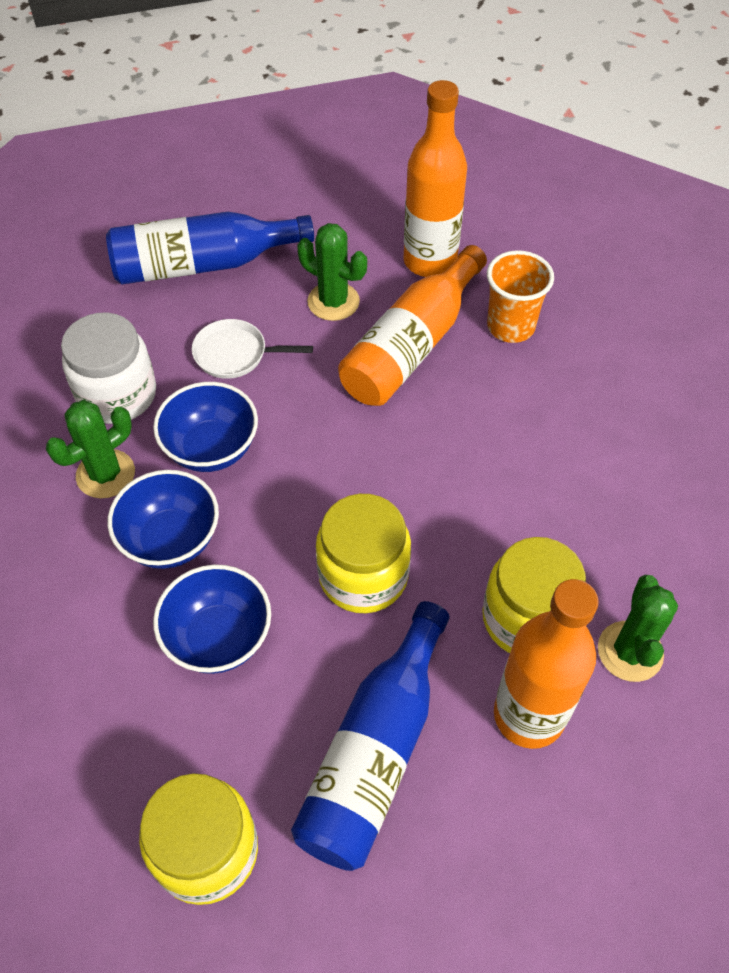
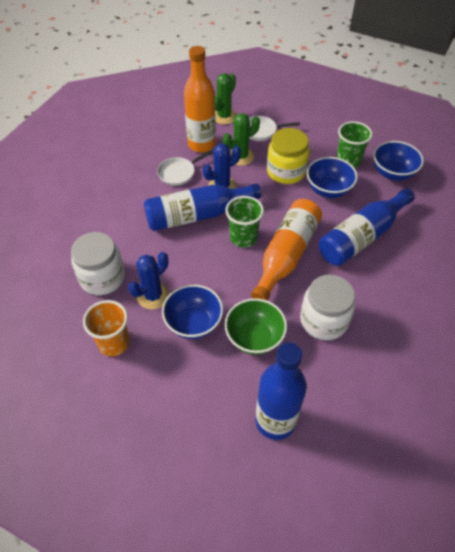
blue bottle: [106,212,314,284] [291,601,450,871] = 2 -> [144,183,261,231] [256,342,307,440] [319,188,415,266] = 3
blue cactus: none = 0 -> [128,252,170,310] [203,143,241,189] = 2
green bowl: none = 0 -> [225,298,287,355] = 1
green cactus: [46,400,135,498] [297,223,367,321] [598,575,678,682] = 3 -> [215,73,237,124] [223,113,260,166] = 2
green cup: none = 0 -> [225,196,264,248] [336,121,373,168] = 2
orange bottle: [338,245,487,406] [403,80,467,277] [494,579,599,749] = 3 -> [184,46,216,153] [251,199,322,301] = 2
white jar: [61,312,156,424] = 1 -> [71,232,125,295] [300,274,355,340] = 2
white pan: [192,319,313,379] = 1 -> [157,150,213,186] [249,116,300,141] = 2
yellow jar: [139,773,258,905] [316,494,411,613] [482,537,586,653] = 3 -> [267,128,310,184] = 1

